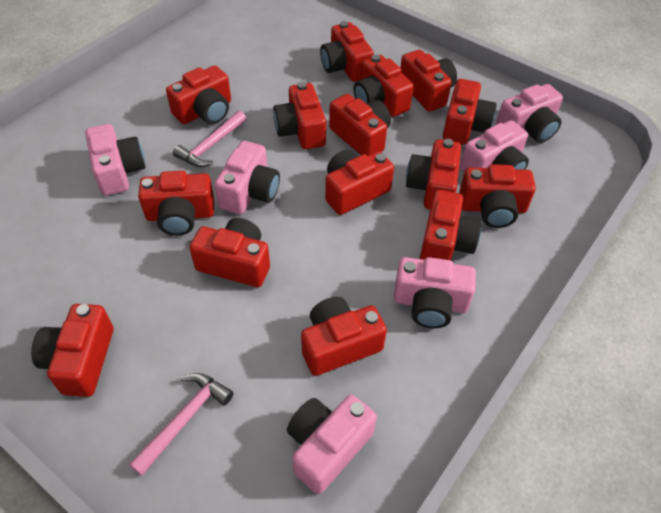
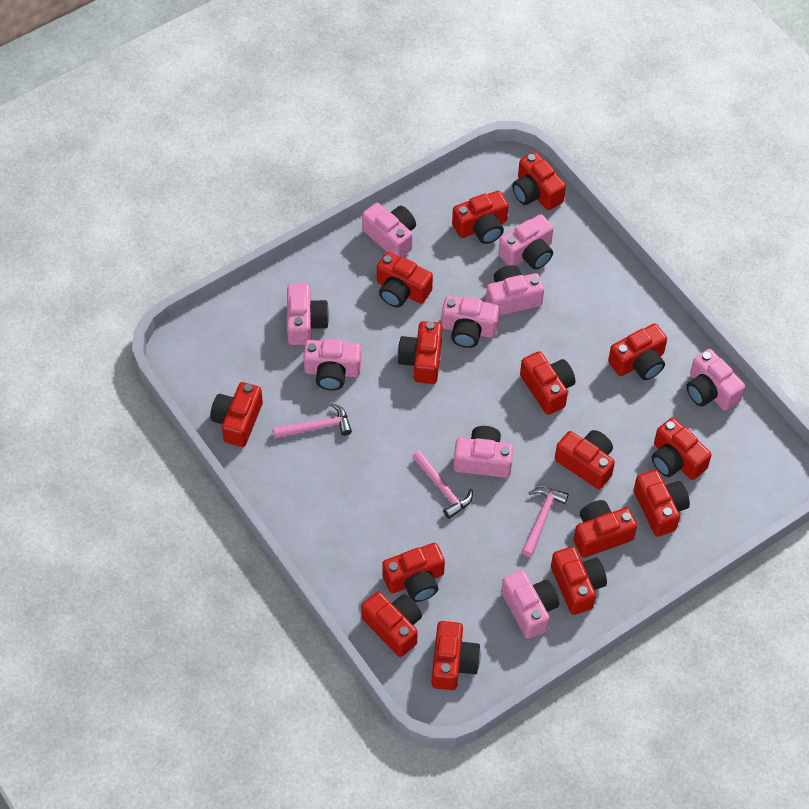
pink camera: [85,124,145,196] [214,141,280,214] [287,395,377,494] [394,257,476,328] [460,120,529,172] [496,84,563,143] = 6 -> [287,284,329,345] [303,339,361,390] [362,203,416,257] [441,295,500,348] [453,426,514,478] [486,265,544,316] [499,214,553,270] [501,570,559,639] [686,349,745,411] = 9
pink hammer: [129,373,234,476] [173,111,246,167] = 2 -> [273,403,352,439] [412,451,473,519] [522,487,569,557] = 3

